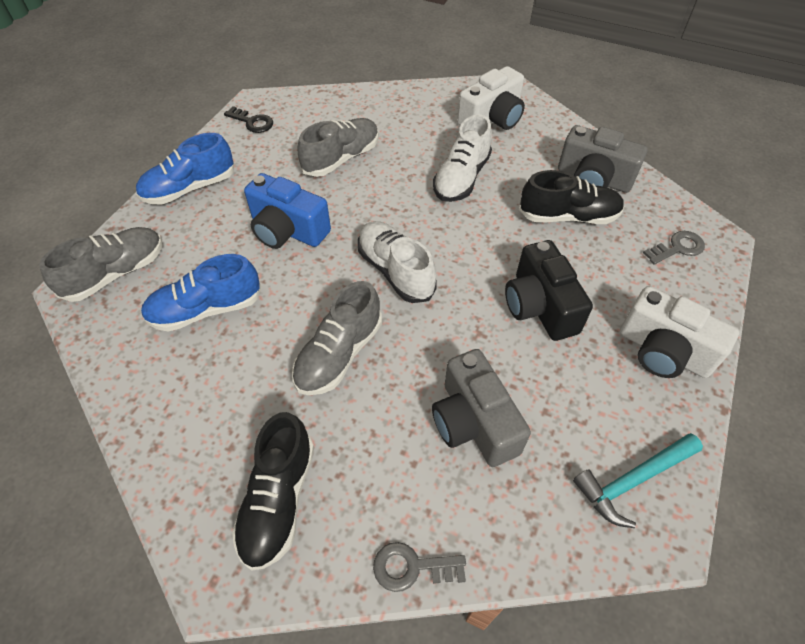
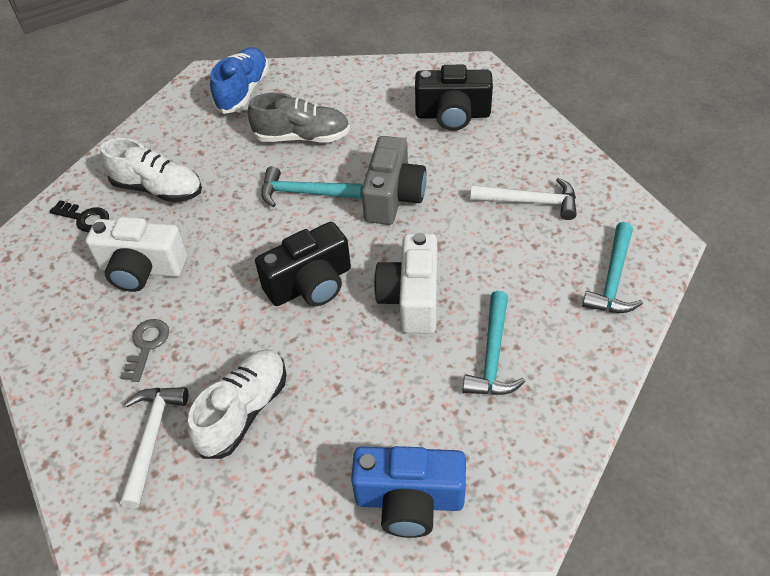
black camera: [505,240,593,341] = 1 -> [255,222,351,306] [415,65,493,131] = 2
black shoe: [232,412,314,571] [519,170,624,224] = 2 -> none = 0
blue shoe: [136,133,234,204] [141,254,261,332] = 2 -> [210,47,269,114] = 1
grey camera: [432,349,531,467] [558,125,648,193] = 2 -> [361,136,427,225] = 1
grey key: [373,542,466,592] [643,231,705,265] = 2 -> [120,319,169,382] = 1
grey shoe: [39,227,163,302] [292,281,382,395] [298,118,379,177] = 3 -> [248,92,350,143] = 1
turquoise hammer: [573,433,703,528] = 1 -> [261,166,363,207] [462,291,525,395] [582,222,643,313] = 3
white hammer: none = 0 -> [120,387,188,508] [471,177,577,220] = 2

